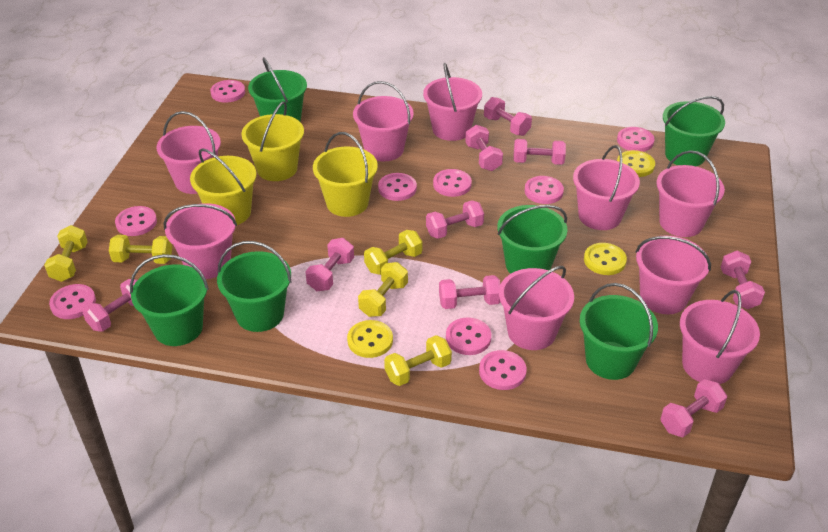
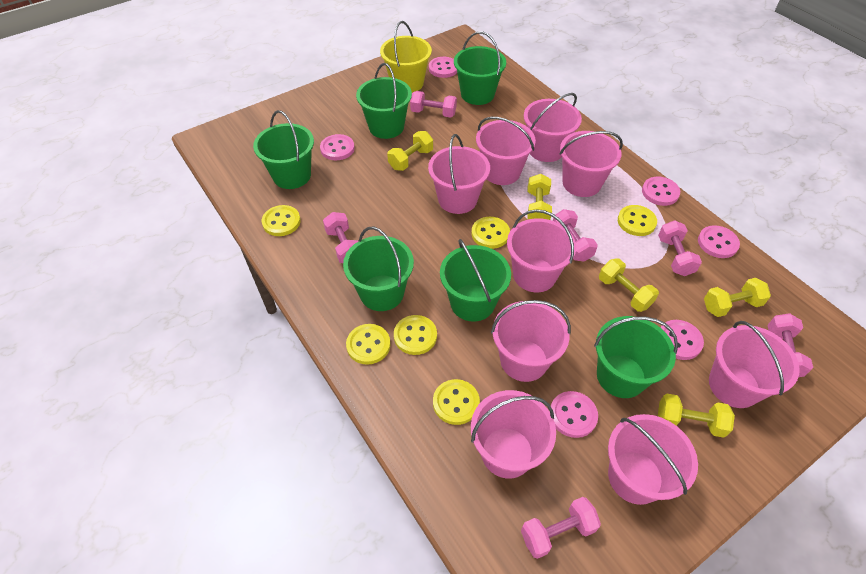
pink button: [49,284,96,319] [115,206,157,236] [210,80,245,103] [378,173,417,201] [433,169,472,197] [446,318,491,355] [479,350,527,390] [525,176,564,204] [617,127,655,152] = 9 -> [320,134,355,160] [429,57,457,78] [551,391,598,438] [642,177,680,206] [660,320,704,360] [698,225,740,258] = 6
pink dumbbell: [82,279,137,332] [305,238,354,291] [426,200,484,239] [439,275,501,309] [465,125,503,171] [484,97,532,136] [513,139,566,165] [660,379,727,437] [721,251,765,309] = 9 -> [323,212,358,263] [410,91,457,118] [521,497,601,559] [553,209,598,262] [658,220,702,276] [768,313,813,377] = 6
yellow bucket: [190,148,256,225] [241,101,304,181] [313,132,378,217] = 3 -> [380,21,432,93] = 1
yellow button: [347,320,393,358] [584,243,627,275] [617,150,655,177] = 3 -> [262,205,301,236] [346,324,390,365] [394,315,437,355] [433,379,480,425] [471,217,510,249] [618,205,657,236] = 6

